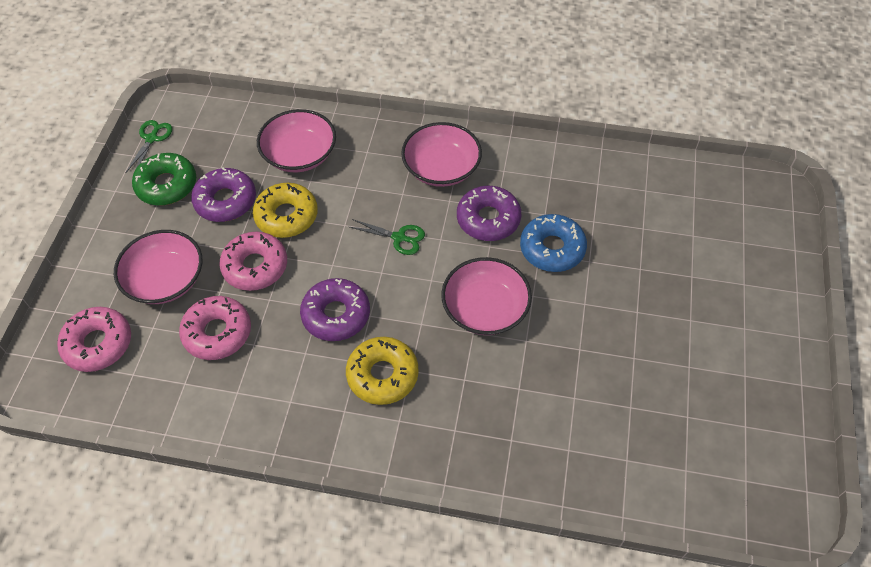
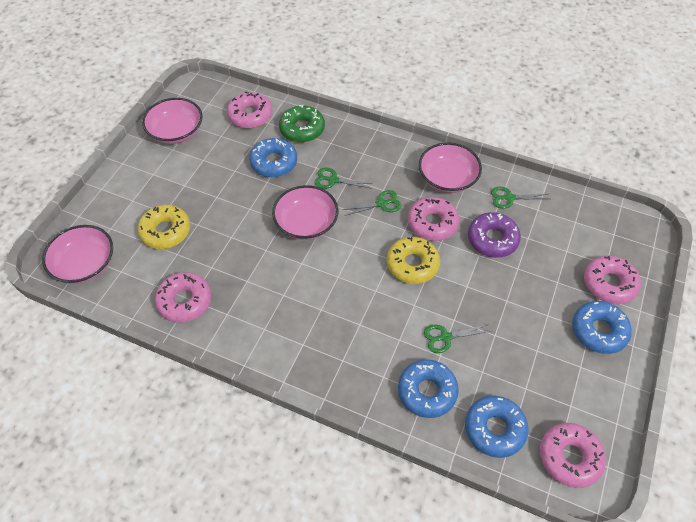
blue donut: [520,214,587,272] = 1 -> [249,138,297,177] [398,360,459,418] [465,396,528,458] [572,301,632,354] = 4
green scissors: [125,120,172,173] [350,219,425,255] = 2 -> [315,167,373,189] [342,190,401,216] [424,324,491,353] [491,187,549,209] = 4
pink donut: [57,307,131,372] [179,296,251,360] [219,232,287,291] = 3 -> [155,272,211,323] [227,92,273,128] [408,197,459,241] [540,423,606,488] [584,255,641,305] = 5
purple donut: [191,167,256,222] [300,278,370,341] [457,186,521,241] = 3 -> [468,212,521,258] = 1

